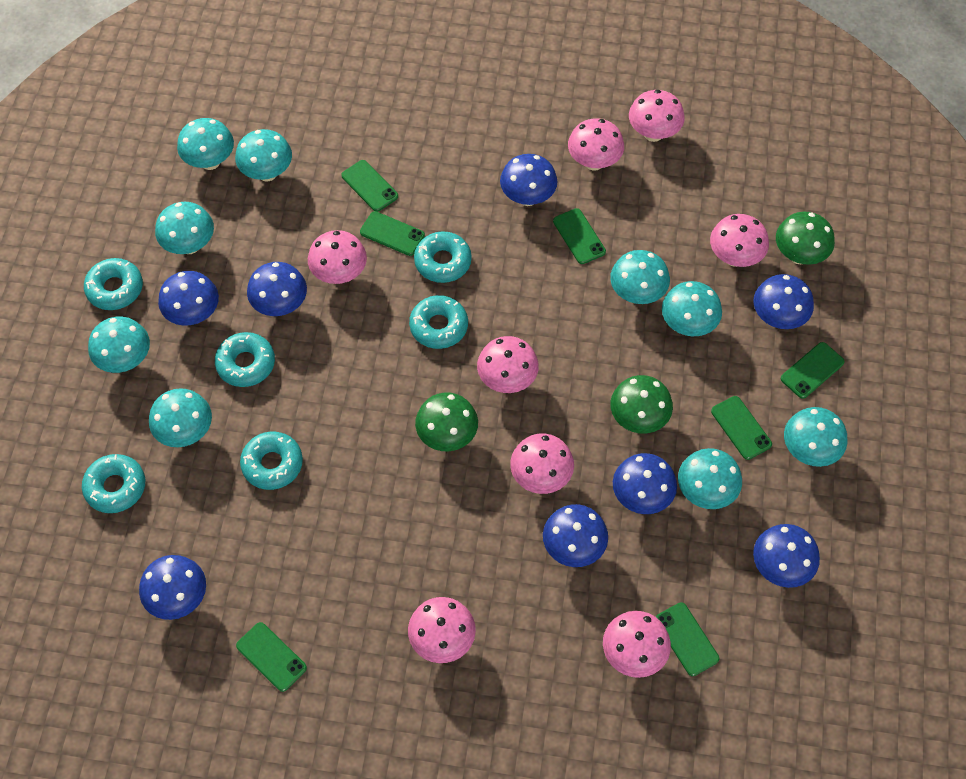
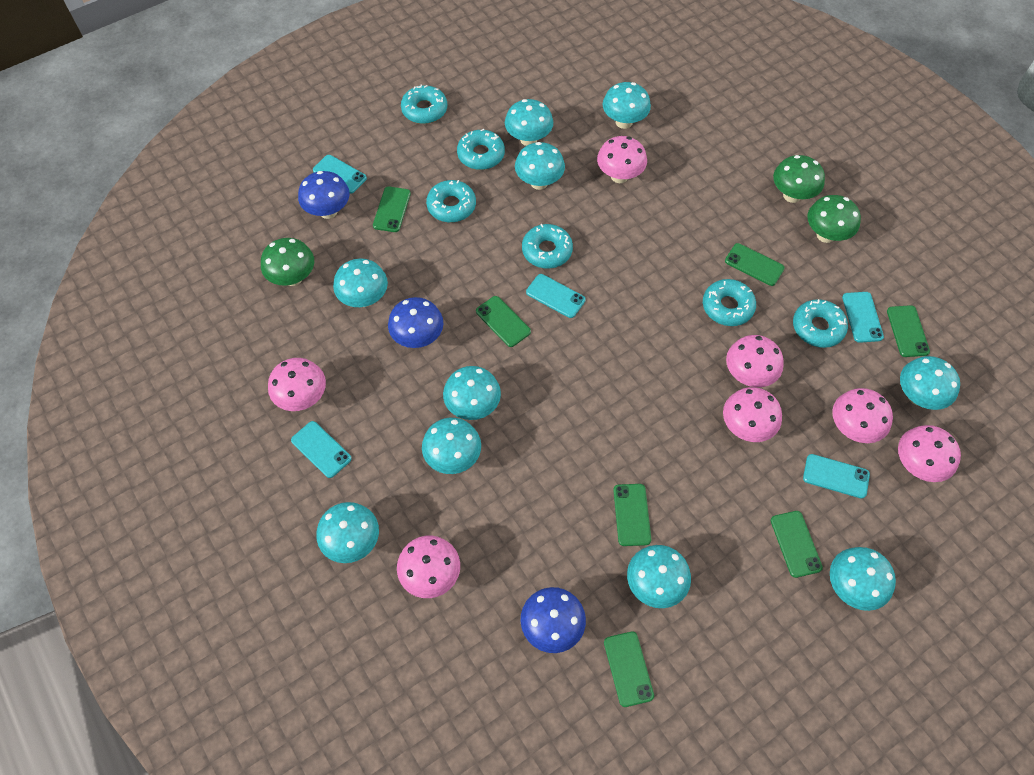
blue mushroom: [139,555,206,620] [158,271,219,326] [247,262,307,316] [500,154,557,206] [543,504,608,567] [613,453,677,514] [753,274,814,329] [753,524,820,588] = 8 -> [298,171,350,219] [388,297,443,348] [520,587,586,653] = 3
pink mushroom: [308,230,367,284] [408,597,476,663] [477,336,539,393] [510,433,574,494] [568,118,624,170] [603,611,671,678] [629,90,685,142] [710,214,769,267] = 8 -> [268,358,326,411] [397,536,460,598] [597,136,647,183] [723,387,782,442] [726,335,784,387] [832,388,893,443] [898,425,961,482] = 7
turquoise mushroom: [88,317,150,373] [149,388,212,447] [155,202,214,254] [177,118,234,170] [235,129,292,182] [610,250,670,304] [662,281,722,336] [678,448,742,509] [784,407,847,467] = 9 -> [316,502,379,563] [333,258,388,307] [422,418,481,474] [443,366,501,420] [505,99,553,146] [515,142,565,190] [603,82,651,129] [627,545,691,608] [830,547,896,611] [900,356,960,410] = 10
turquoise phone: none = 0 -> [291,421,352,478] [313,155,367,194] [526,274,586,318] [803,454,870,499] [842,292,884,343] = 5

